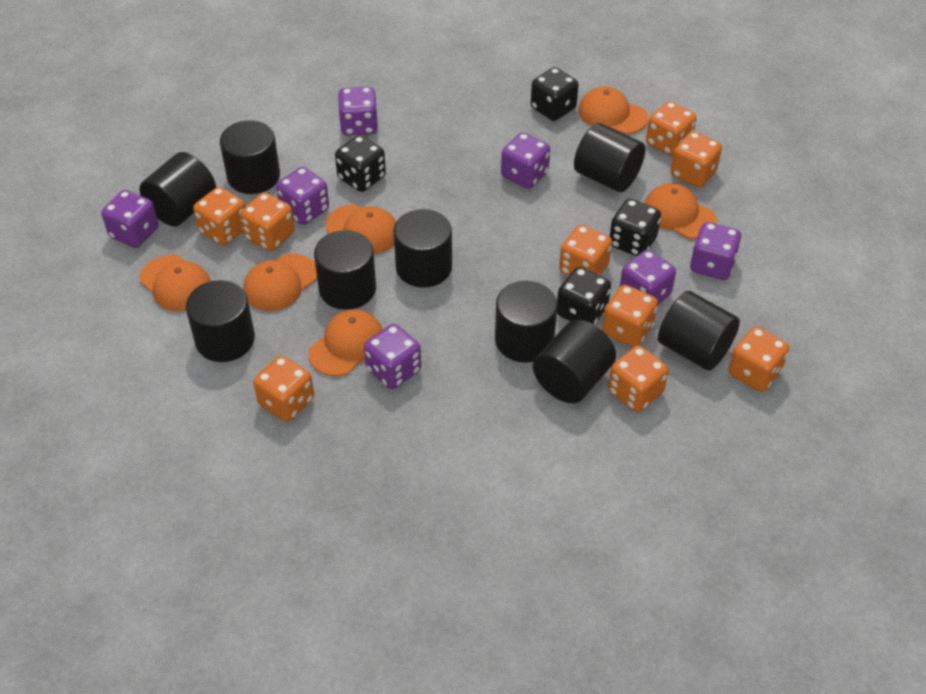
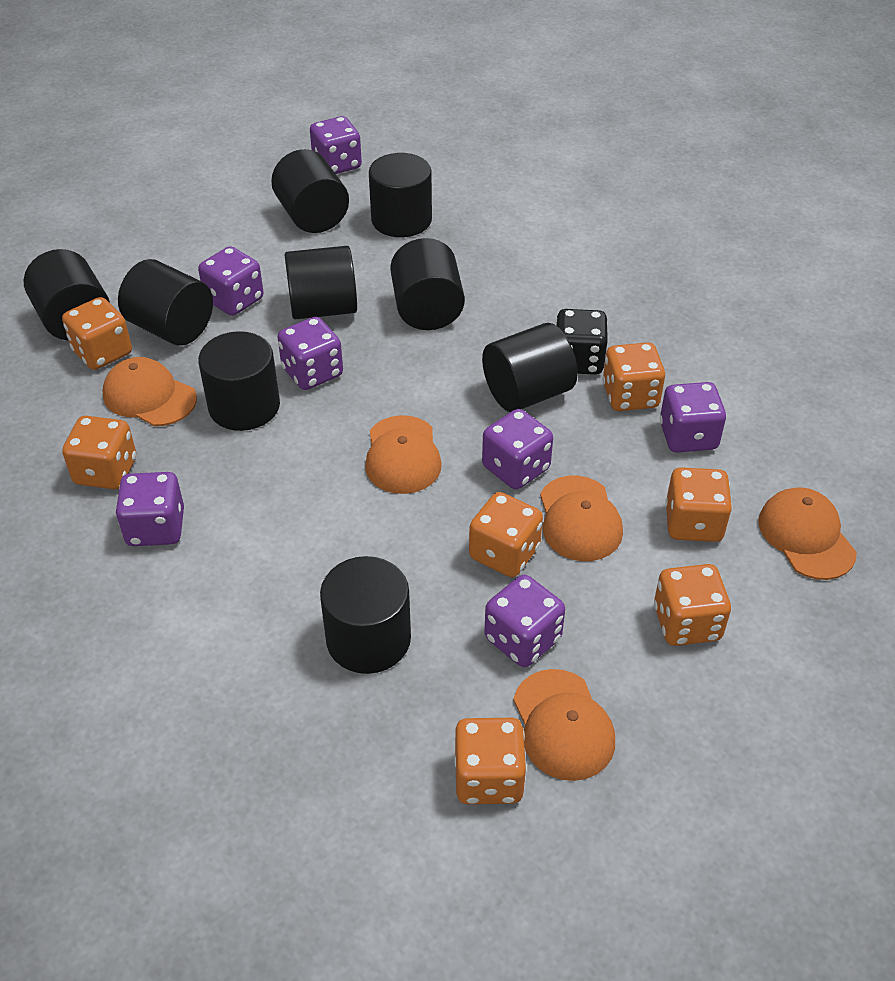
black dice: [335,135,386,192] [531,67,579,121] [557,267,611,324] [610,199,661,256] = 4 -> [556,309,608,375] = 1
orange cap: [140,255,211,312] [243,253,317,311] [308,309,383,376] [326,204,396,254] [578,86,648,134] [644,183,717,239] = 6 -> [103,357,197,426] [365,415,442,494] [513,669,615,781] [540,476,623,561] [758,487,857,580] = 5
orange dice: [193,187,245,246] [240,192,295,251] [253,355,314,422] [559,225,612,276] [602,285,658,347] [608,346,669,412] [646,101,697,156] [671,131,722,188] [728,327,789,392] = 9 -> [62,297,132,370] [62,416,136,489] [454,718,527,804] [469,492,543,577] [602,342,665,411] [654,564,731,646] [665,467,732,542] = 7

